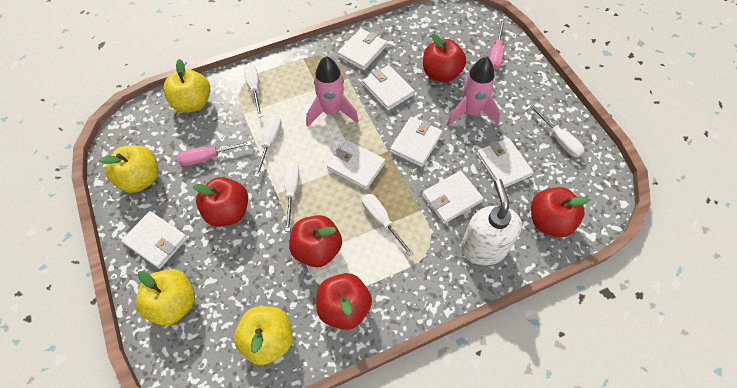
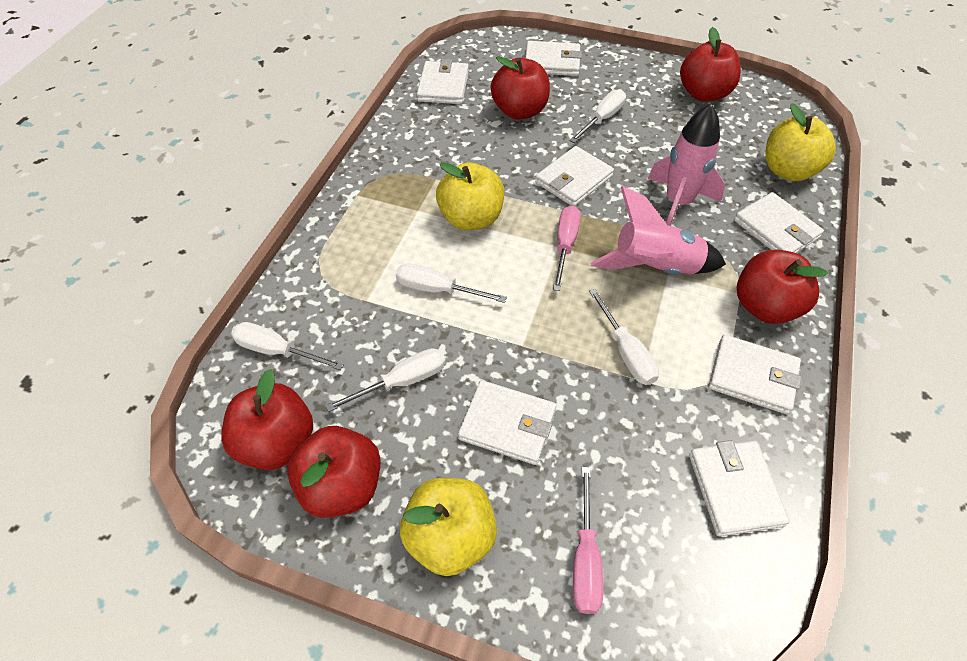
white soap dispenser: [461,179,522,265] = 1 -> none = 0
yellow apple: [99,145,158,193] [136,269,195,326] [163,59,210,113] [234,306,293,365] = 4 -> [400,478,497,576] [436,163,504,230] [765,104,836,181] = 3

